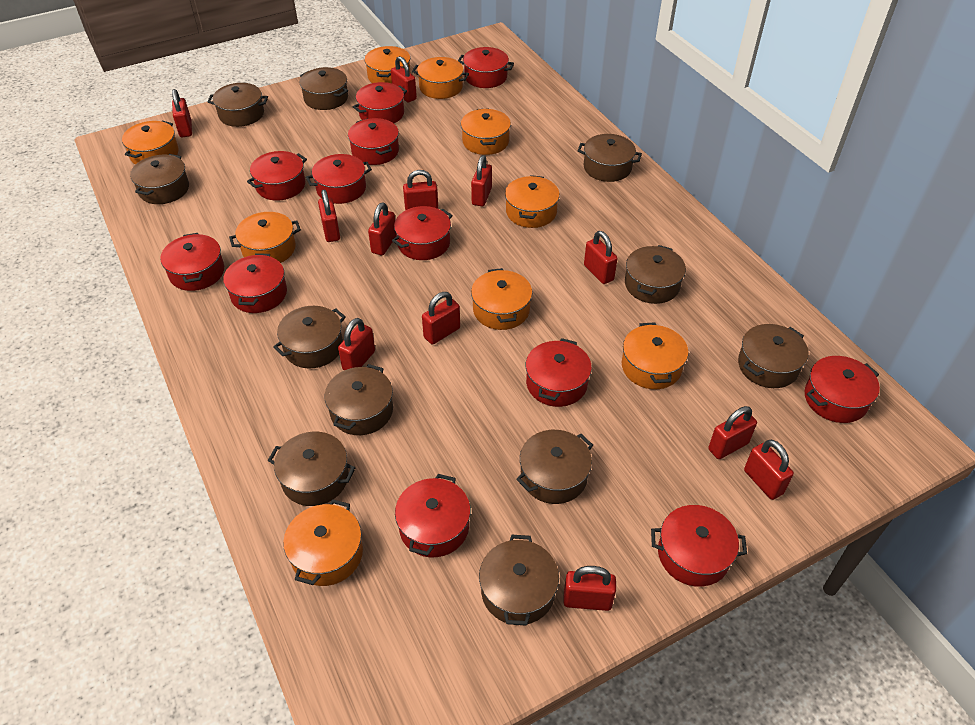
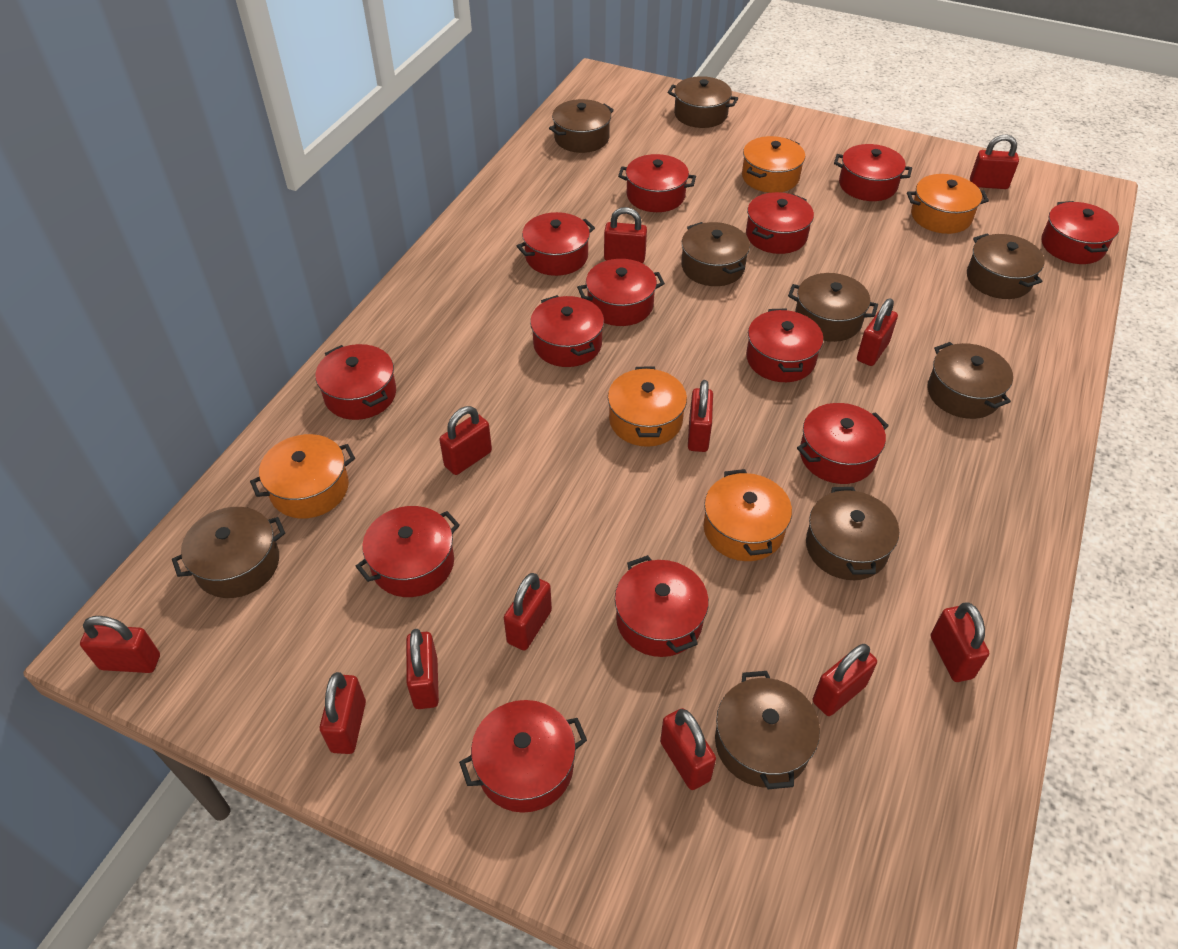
brown pot: [130,154,189,204] [207,83,268,127] [268,432,355,506] [273,306,346,368] [300,67,348,110] [324,364,393,435] [479,535,559,626] [516,430,593,504] [578,134,642,182] [625,245,686,304] [738,324,809,388] = 11 -> [172,507,285,598] [549,99,614,153] [668,76,738,128] [681,222,750,286] [715,671,820,789] [788,273,878,342] [806,487,899,580] [927,342,1013,419] [967,233,1045,299] = 9
orange pot: [122,121,179,165] [229,212,301,263] [283,499,363,586] [365,46,410,83] [412,57,469,99] [461,108,511,155] [471,268,532,330] [505,175,560,228] [622,322,688,389] = 9 -> [250,434,355,518] [608,367,687,447] [704,469,792,561] [742,136,805,193] [907,174,989,234] = 5
red pot: [160,233,224,291] [223,253,287,313] [247,151,307,201] [306,154,372,204] [348,118,399,165] [353,82,407,123] [392,206,453,260] [395,474,471,557] [458,47,514,88] [526,338,592,407] [651,505,747,587] [805,356,880,423] = 12 -> [315,344,396,420] [355,506,460,597] [459,700,587,813] [517,212,595,276] [530,295,604,367] [577,259,665,326] [615,555,709,657] [618,154,696,212] [746,192,814,254] [746,308,823,382] [797,403,889,484] [834,144,912,201] [1041,201,1119,264] = 13

